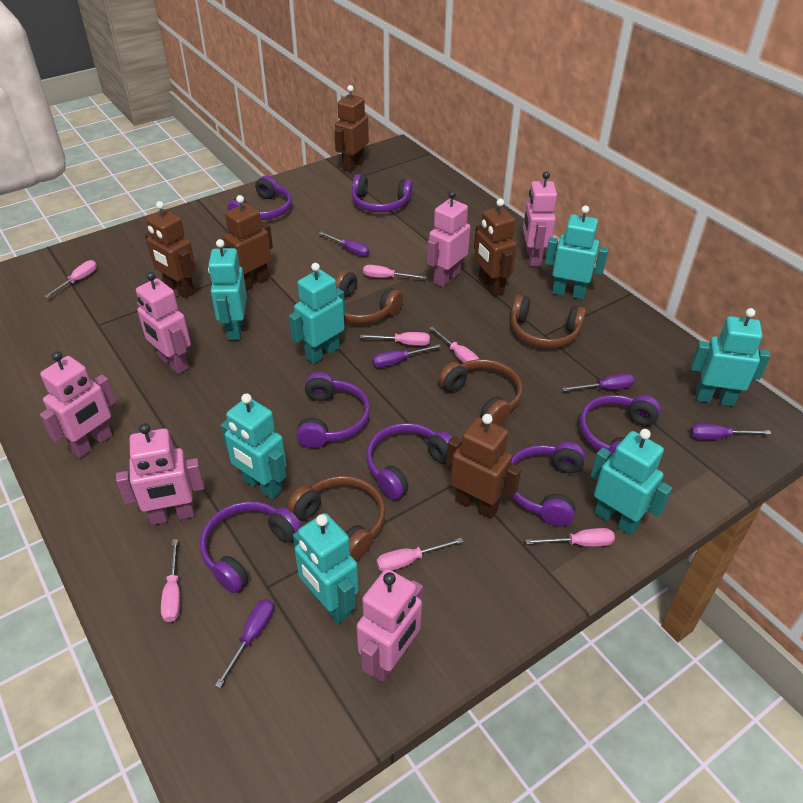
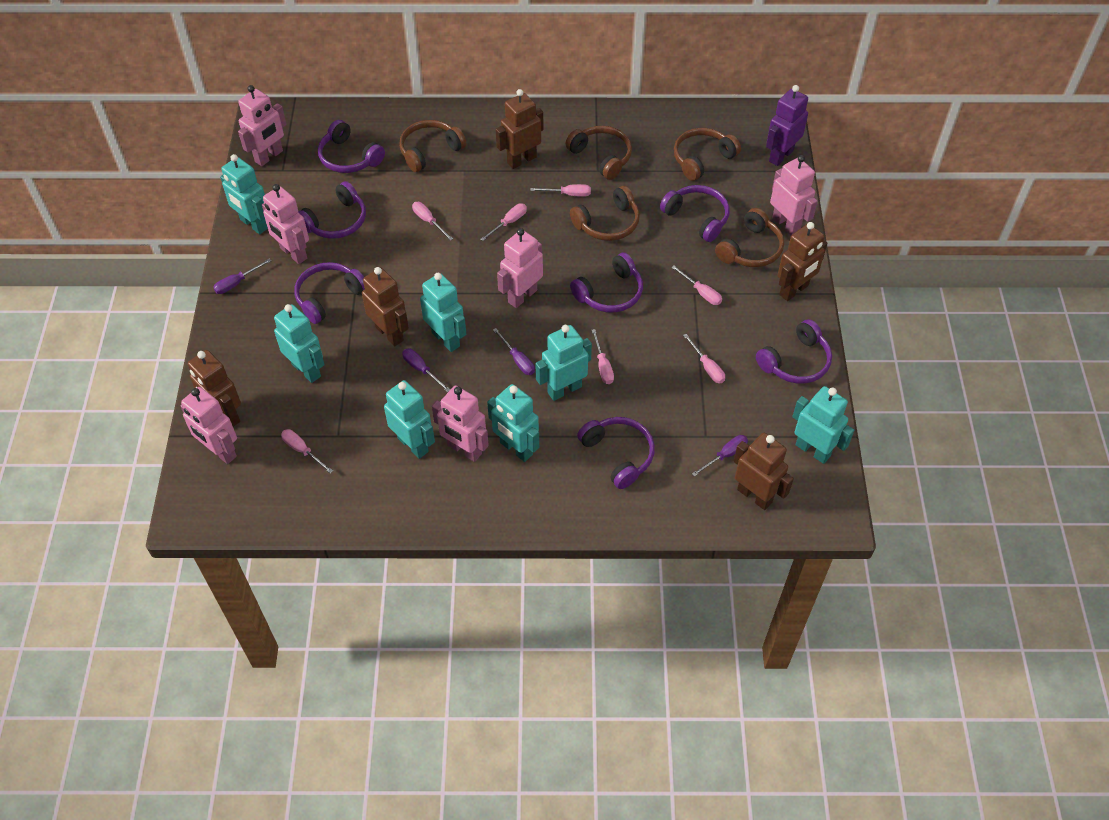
brown headphones: [287,476,386,561] [335,270,403,324] [438,359,523,426] [511,295,586,348] = 4 -> [399,120,466,172] [565,126,632,180] [570,186,640,241] [674,128,741,181] [715,208,784,267] = 5
purple robot: none = 0 -> [766,85,808,166] = 1
purple screwdriver: [215,599,274,688] [319,232,370,257] [372,344,441,367] [562,374,635,391] [690,424,771,439] = 5 -> [213,259,271,294] [402,349,450,392] [493,328,535,375] [692,435,748,477] = 4

